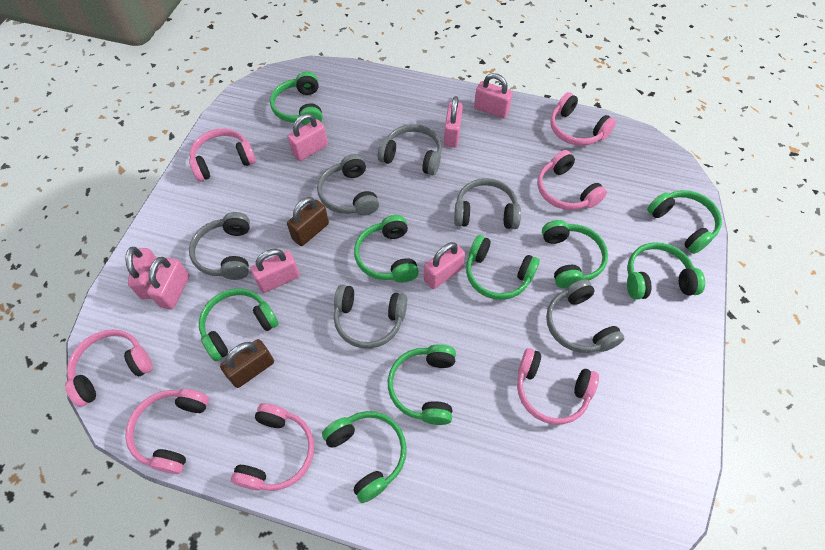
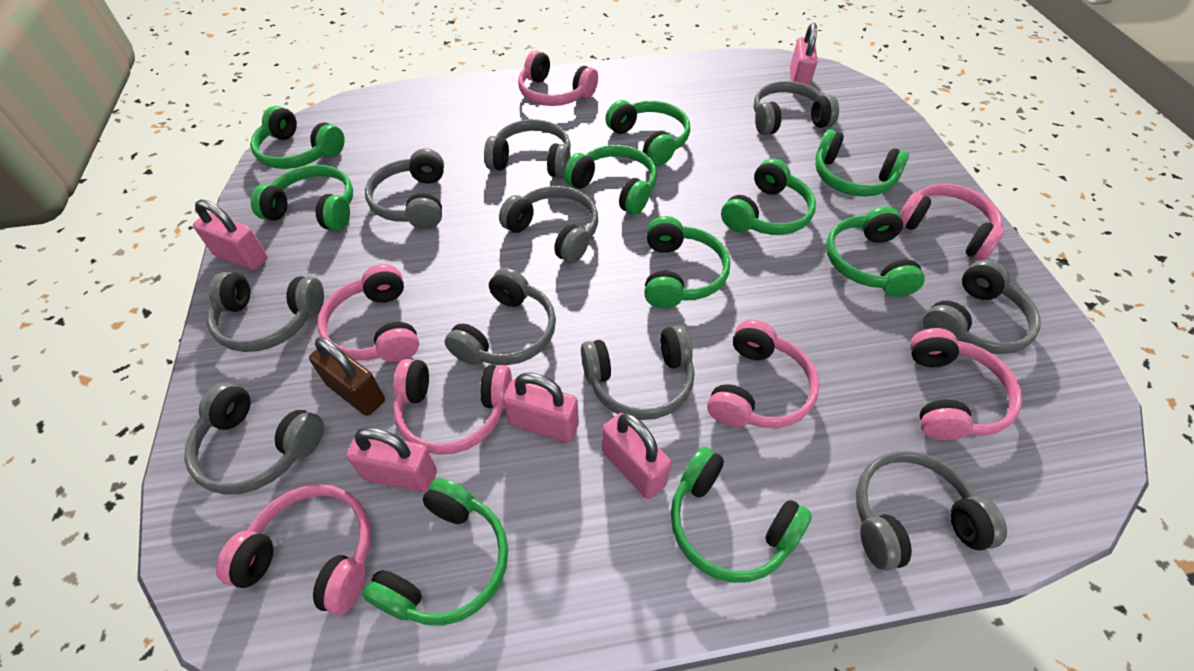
brown padlock: [220,339,274,388] [287,197,329,246] = 2 -> [309,337,385,416] = 1
green headphones: [199,289,279,361] [270,72,323,125] [322,411,407,503] [354,215,419,283] [388,344,456,425] [466,235,540,300] [542,220,608,288] [627,242,705,300] [647,190,722,254] = 9 -> [250,106,344,169] [251,165,353,231] [363,478,508,625] [564,145,657,215] [605,100,690,166] [644,216,730,308] [671,446,812,583] [721,158,816,235] [815,129,909,197] [826,206,925,297] = 10
grey headphones: [189,212,250,280] [317,154,379,216] [334,285,407,349] [378,124,442,176] [454,178,521,229] [546,279,624,353] = 6 -> [184,383,324,495] [207,272,324,352] [365,149,444,229] [445,268,556,365] [484,119,571,178] [499,186,598,263] [581,325,694,420] [754,81,839,135] [856,451,1007,571] [923,260,1041,354] = 10
pink padlock: [126,247,161,299] [147,257,189,310] [250,249,300,293] [288,114,328,161] [424,242,465,289] [444,96,463,148] [474,73,513,118] = 7 -> [193,200,268,271] [346,427,437,493] [503,372,579,443] [602,413,671,499] [790,23,817,86] = 5

